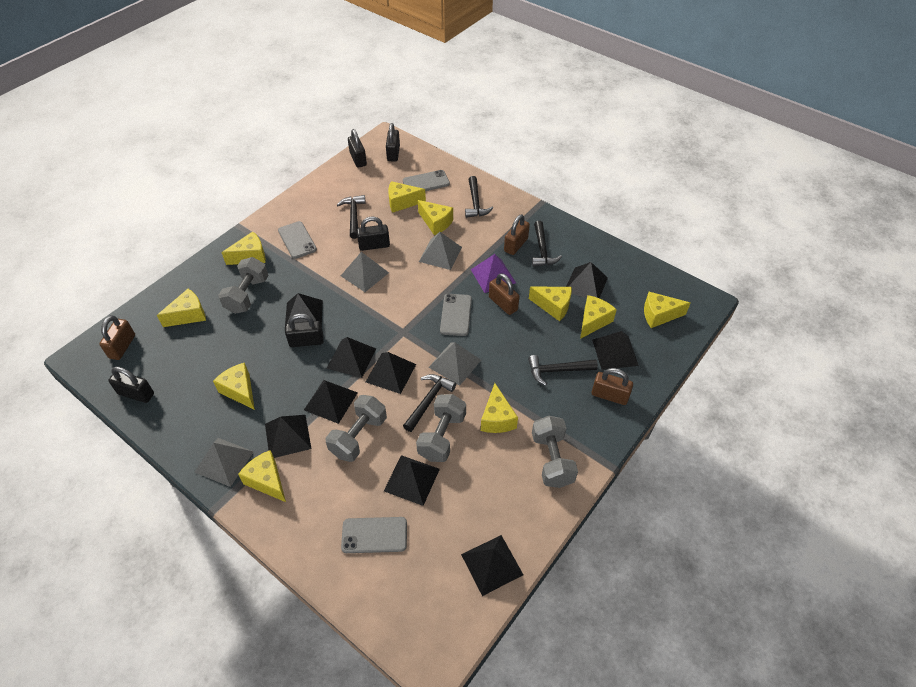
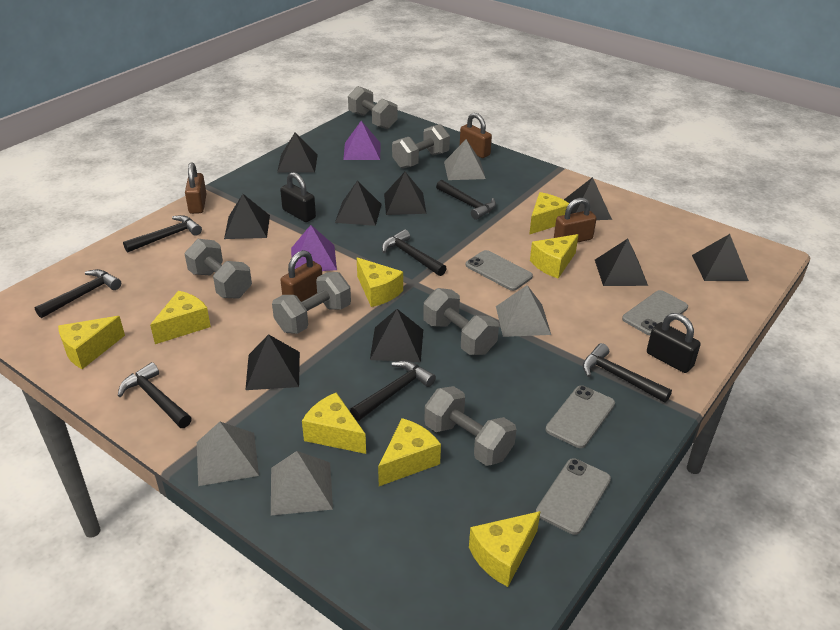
black hammer: [337,195,366,239] [403,374,456,432] [465,176,493,218] [528,355,598,386] [532,221,562,267] = 5 -> [35,269,121,318] [118,362,192,428] [123,215,202,253] [350,361,436,421] [382,229,447,276] [436,180,496,220] [583,343,672,403] = 7
black padlock: [108,366,154,403] [285,313,324,347] [348,129,367,168] [357,217,390,251] [386,123,400,161] = 5 -> [280,172,316,222] [647,313,701,373] = 2
grey dumbbell: [218,257,269,314] [326,395,387,462] [416,394,466,462] [532,416,578,488] = 4 -> [184,239,252,299] [272,272,351,334] [348,86,398,129] [392,124,450,168] [423,288,499,355] [425,386,516,466] = 6
purple pyramid: [471,254,516,293] = 1 -> [291,225,337,271] [343,121,381,160] = 2
yellow cheese: [157,289,206,327] [213,363,255,410] [221,231,266,265] [238,450,286,502] [388,181,426,213] [418,200,453,235] [481,383,518,433] [529,287,572,321] [580,295,617,339] [644,292,690,328] = 10 -> [58,316,125,369] [150,291,211,344] [302,392,366,454] [357,257,403,307] [378,418,441,486] [469,511,541,587] [529,192,569,235] [530,234,579,278] = 8

